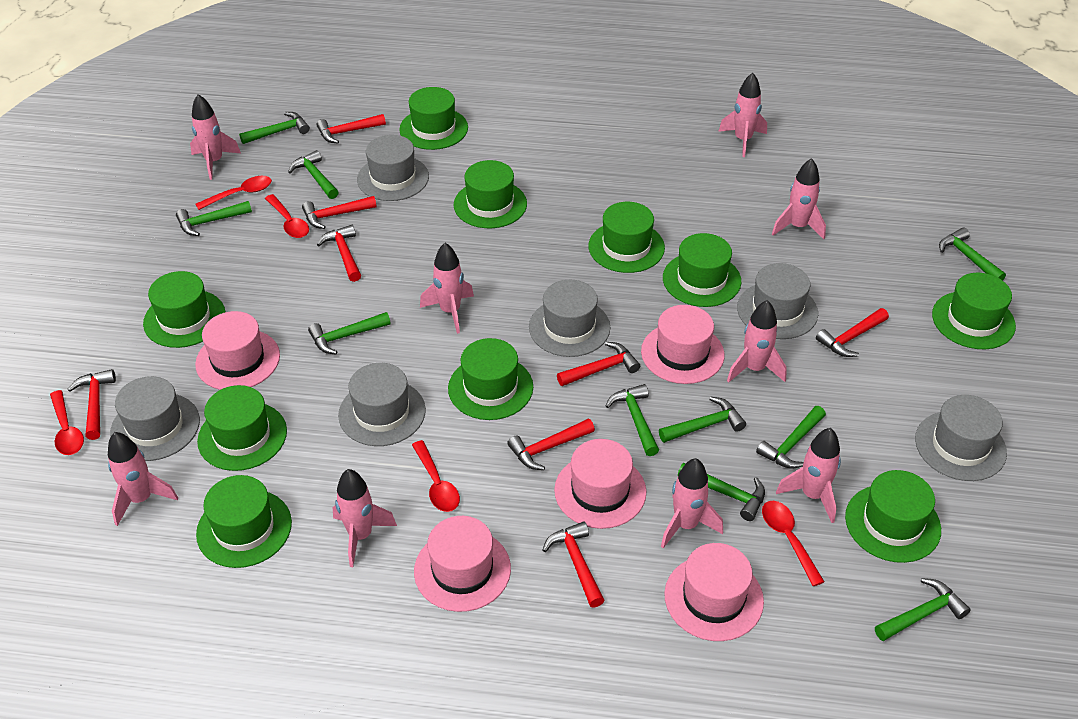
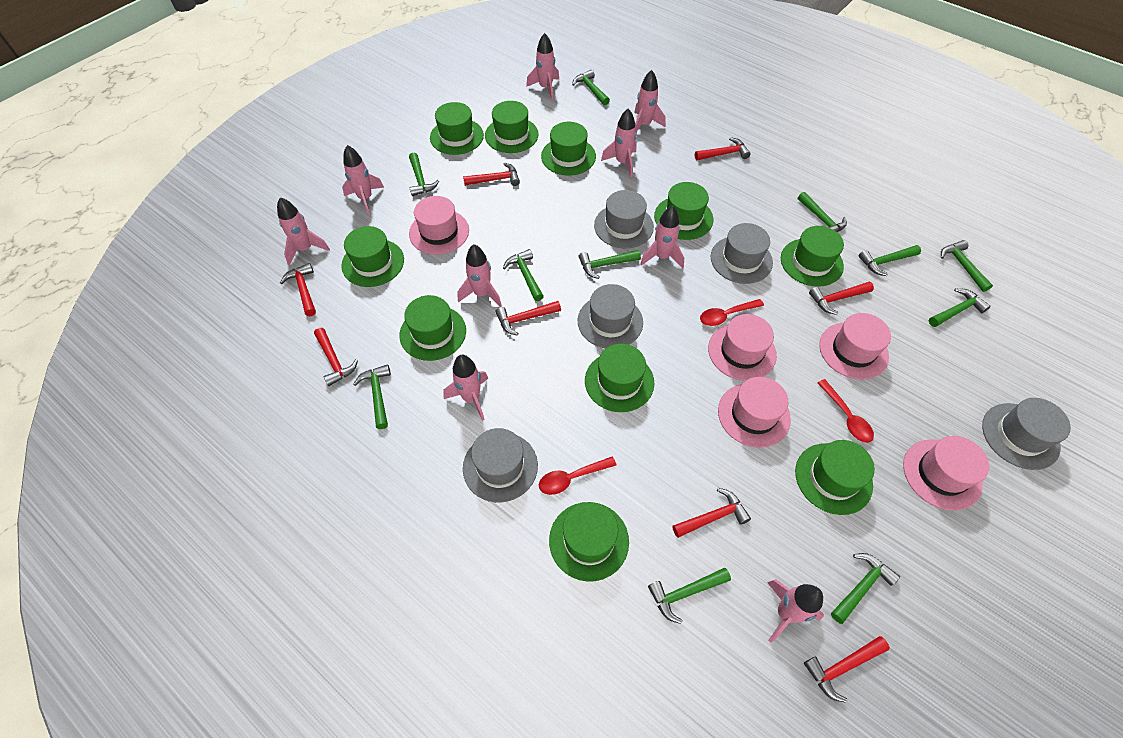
green hammer: [176,201,252,236] [239,112,310,144] [288,150,339,199] [308,312,391,354] [606,384,659,456] [659,396,746,443] [678,463,765,521] [756,406,826,468] [875,578,971,641] [939,227,1006,281] = 10 -> [353,365,391,429] [409,153,439,196] [503,249,544,301] [572,70,610,105] [578,250,641,279] [648,568,731,624] [798,192,847,232] [831,553,900,624] [859,245,921,276] [929,288,991,327] [941,240,993,292] = 11
grey hat: [110,376,200,461] [338,363,426,446] [357,135,429,201] [529,280,610,357] [737,263,818,339] [915,395,1007,481] = 6 -> [463,428,538,503] [578,284,643,348] [594,190,654,249] [711,223,773,284] [982,398,1071,470] = 5
red spoon: [50,390,84,455] [195,176,272,210] [265,194,309,238] [412,440,460,512] [762,501,824,586] = 5 -> [539,457,616,495] [700,299,764,326] [818,379,874,443] = 3

